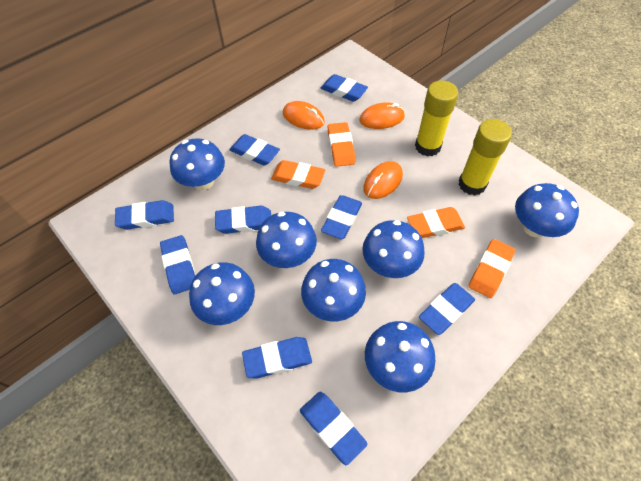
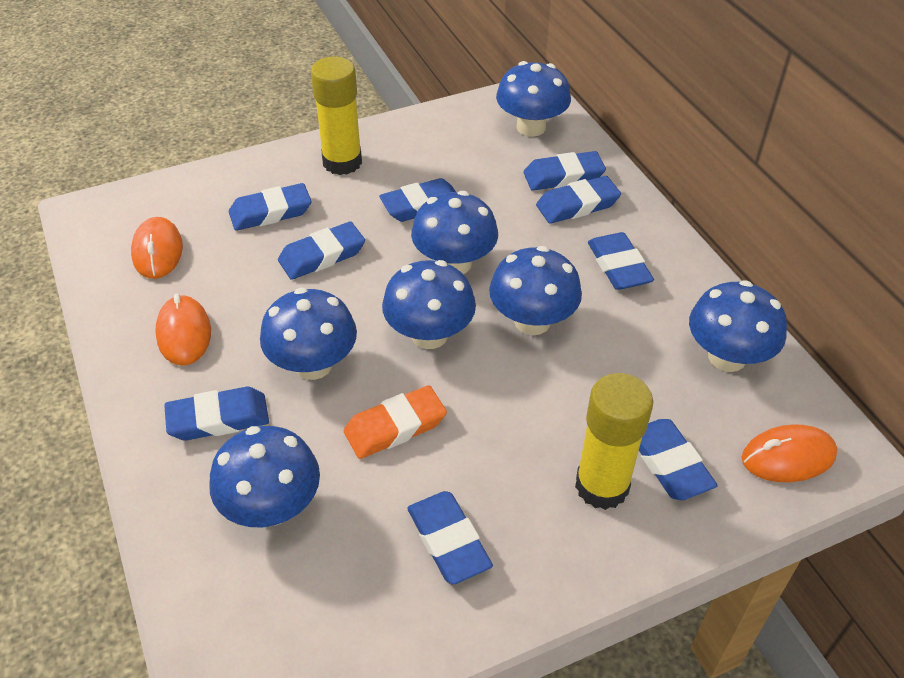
orange eraser: [271,160,325,189] [328,122,355,167] [407,207,465,238] [469,239,515,298] = 4 -> [344,385,447,459] = 1

